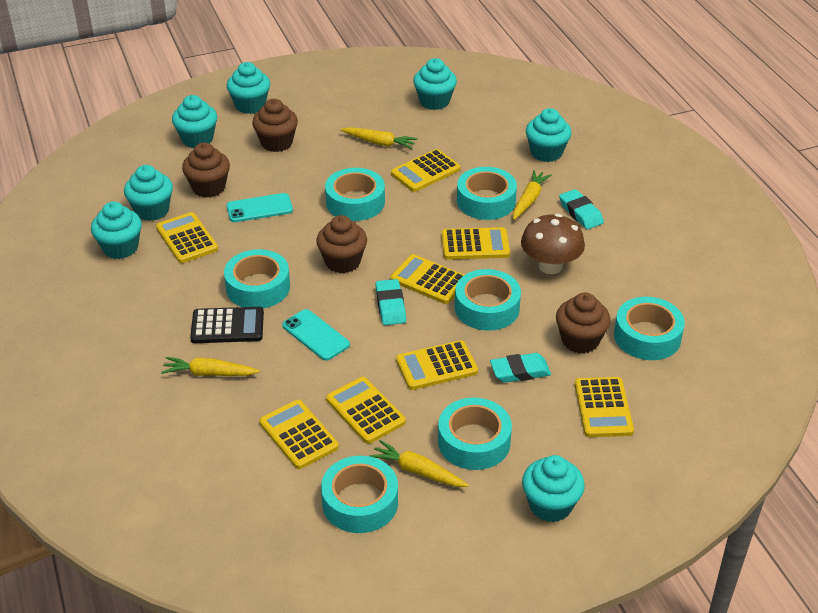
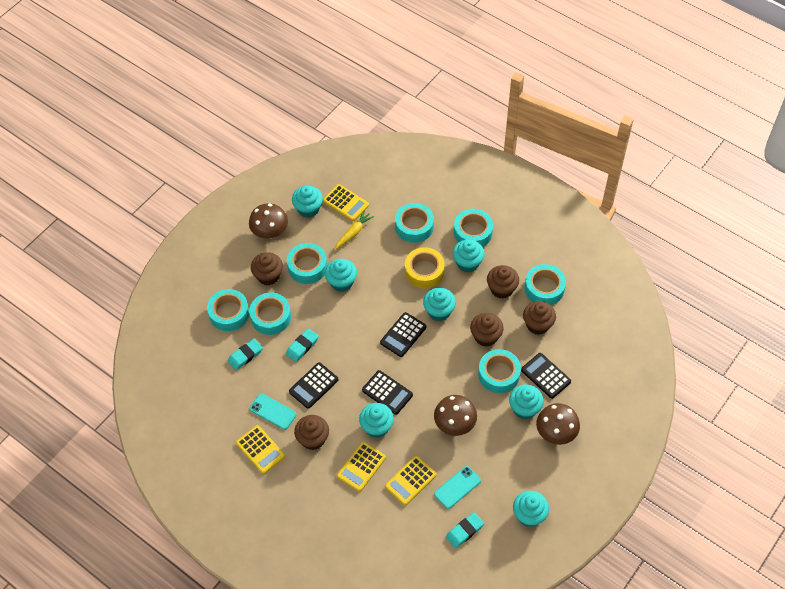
black calculator: [190,307,264,343] = 1 -> [289,362,338,409] [362,370,413,415] [380,312,426,357] [521,353,571,399] = 4
brown cupcake: [182,142,230,198] [252,99,298,152] [316,215,367,273] [556,293,611,354] = 4 -> [251,252,283,285] [294,415,329,450] [470,313,504,347] [487,265,519,299] [523,301,556,335] = 5
brown mushroom: [521,214,585,274] = 1 -> [249,203,288,239] [434,395,477,436] [536,403,580,445] = 3
yellow calculator: [156,212,218,263] [259,400,339,469] [326,377,406,444] [391,149,460,192] [391,254,464,304] [396,340,478,390] [441,227,510,260] [575,377,634,437] = 8 -> [236,425,285,474] [323,184,369,221] [337,442,386,492] [385,456,437,506] = 4
yellow carrot: [161,357,260,376] [340,127,418,149] [369,440,469,487] [513,170,551,220] = 4 -> [334,210,374,250] = 1
yellow tape: none = 0 -> [405,247,445,289] = 1

